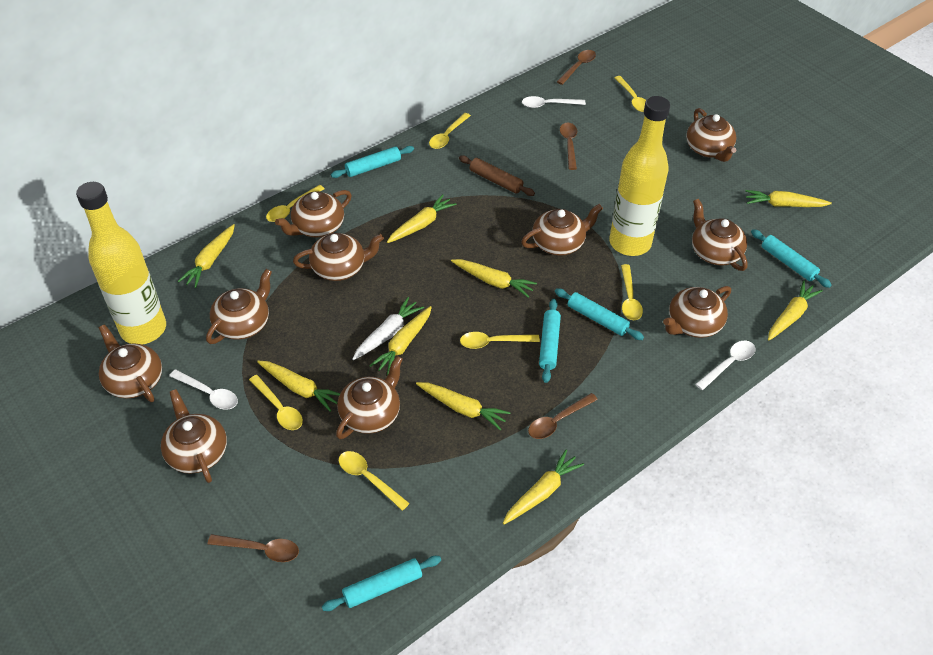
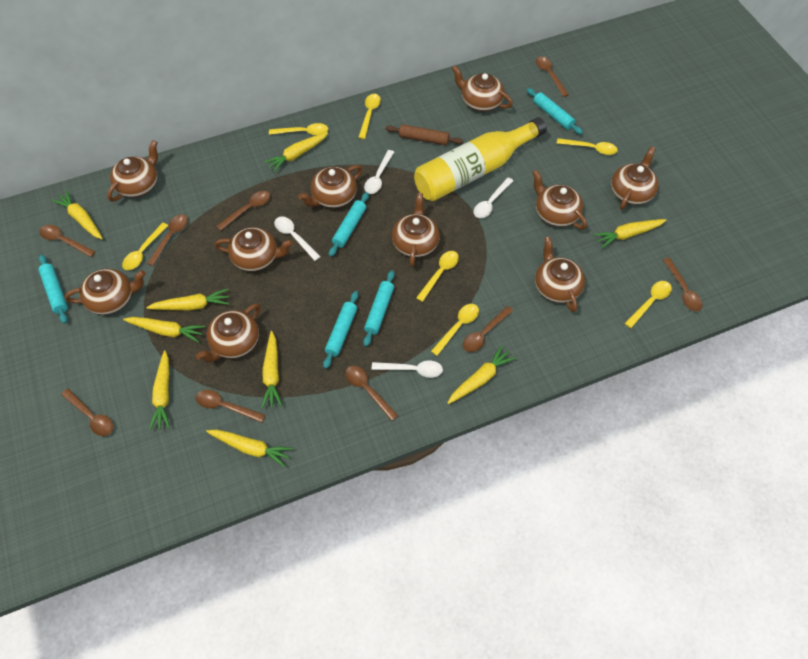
brown spoon: [208,534,299,562] [528,393,598,439] [557,50,596,85] [560,122,577,170] = 4 -> [39,225,96,257] [61,389,113,436] [147,214,188,266] [196,390,265,423] [216,191,270,231] [345,366,398,421] [463,306,513,352] [536,56,569,97] [663,258,702,311] = 9
white carrot: [352,297,424,360] = 1 -> none = 0
white spoon: [169,369,238,410] [522,96,586,108] [695,341,755,390] = 3 -> [274,217,321,261] [364,150,394,194] [372,360,443,378] [474,177,513,218] = 4
yellow bottle: [76,182,166,344] [609,96,670,256] = 2 -> [414,117,547,201] = 1

